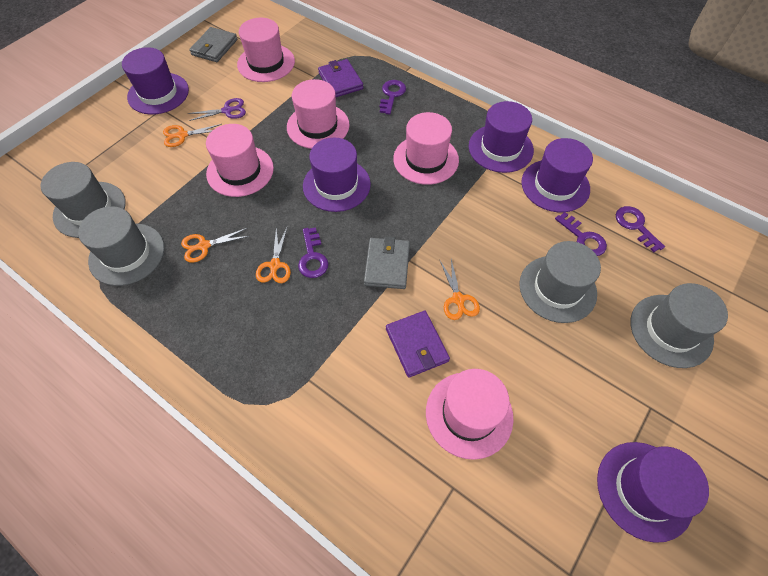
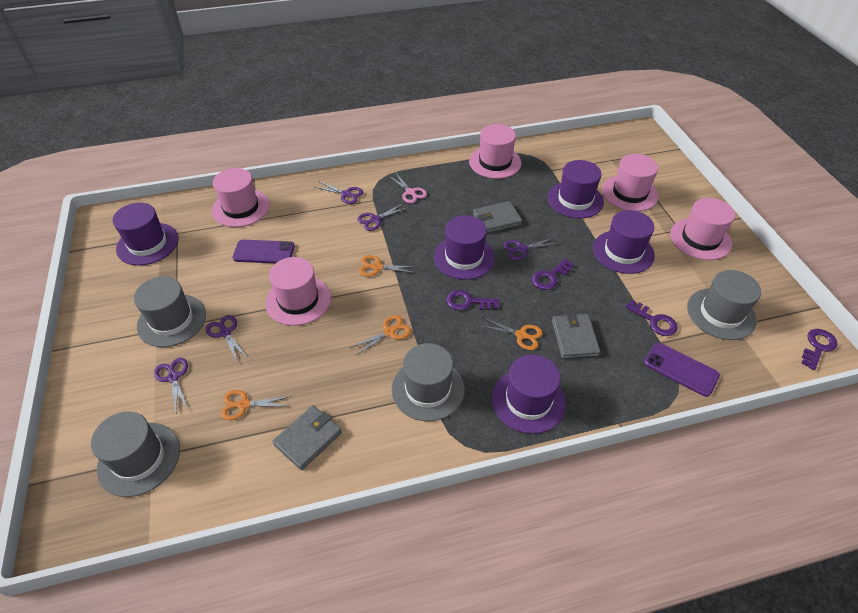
grey wallet: [189,27,238,62] [364,236,410,289] = 2 -> [272,405,342,470] [473,201,522,234] [552,312,601,359] = 3
pink scissors: none = 0 -> [389,172,427,203] = 1
purple phone: none = 0 -> [232,240,295,263] [644,342,720,397] = 2
purple scissors: [188,98,246,121] = 1 -> [154,358,188,411] [206,315,246,362] [315,182,364,204] [357,203,408,231] [503,237,559,260] = 5
purple wallet: [318,59,363,97] [386,311,450,378] = 2 -> none = 0

